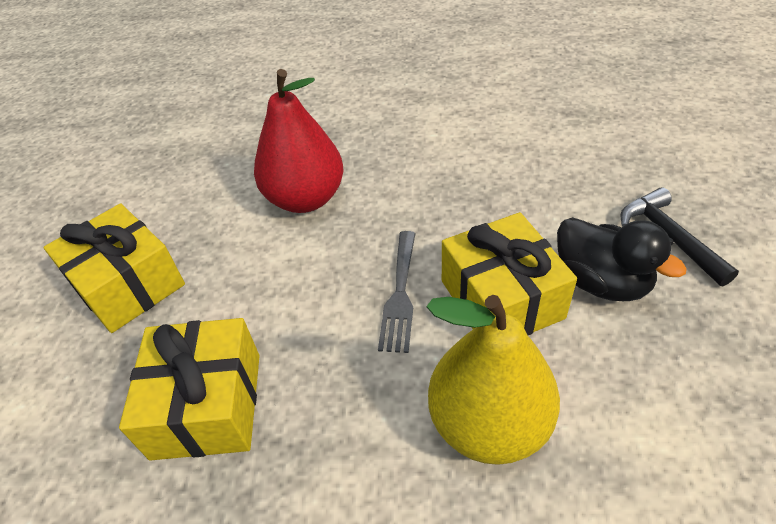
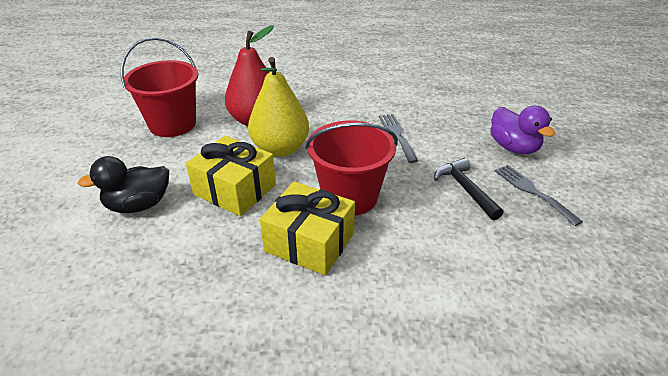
grey fork: [378,231,416,353] = 1 -> [379,114,418,163] [495,165,583,226] = 2
purple duck: none = 0 -> [490,105,555,154] = 1
red bucket: none = 0 -> [121,37,198,137] [305,120,398,215] = 2
yellow gift: [43,203,185,333] [119,318,260,461] [442,212,577,335] = 3 -> [186,136,276,216] [260,181,355,276] = 2

